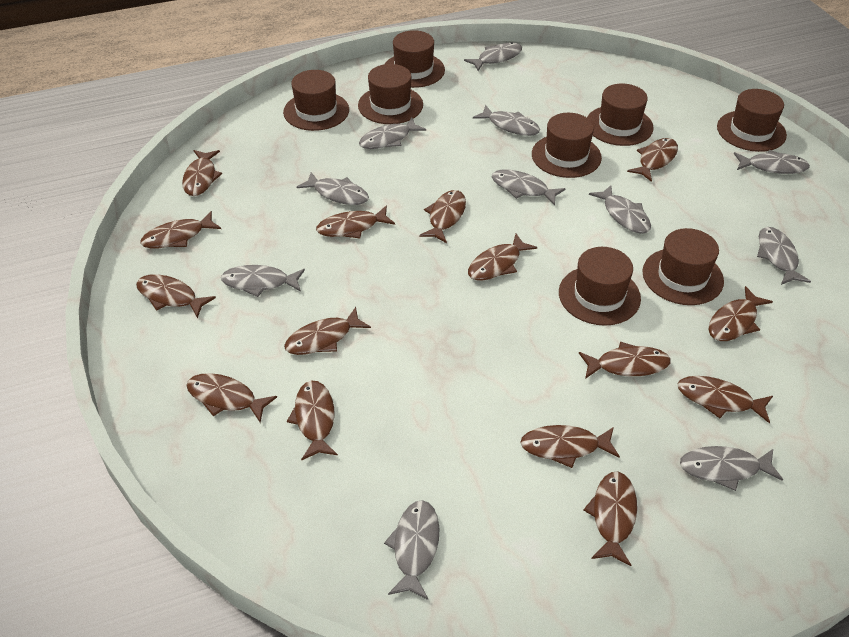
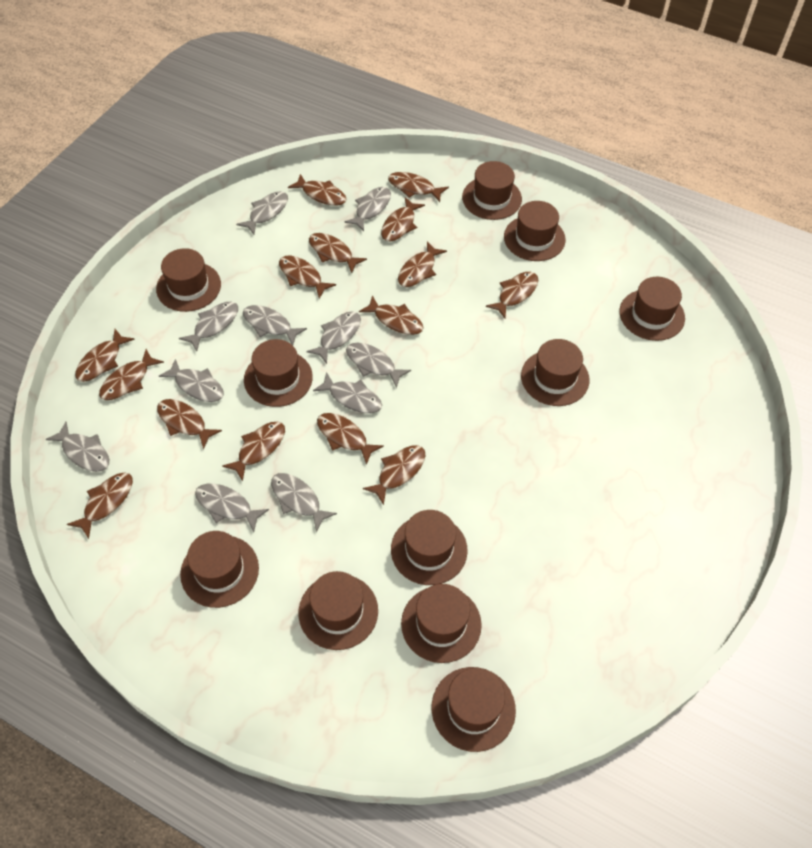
brown hat: [283,70,349,131] [358,64,423,124] [385,30,445,88] [532,113,602,178] [559,247,641,326] [587,83,654,146] [642,228,724,305] [717,89,787,152] = 8 -> [156,248,221,312] [180,531,259,608] [244,339,313,407] [299,571,378,650] [391,510,468,585] [401,584,482,663] [432,667,516,752] [462,161,522,220] [504,201,566,261] [521,339,590,406] [619,277,685,341] = 11

